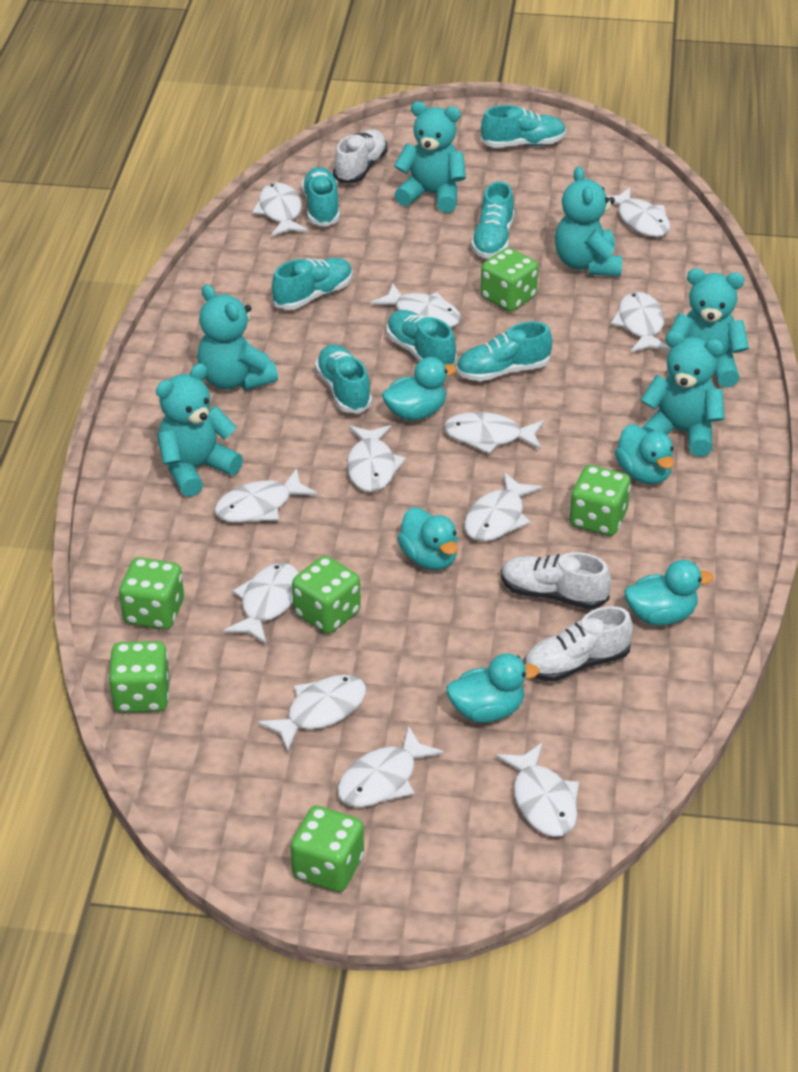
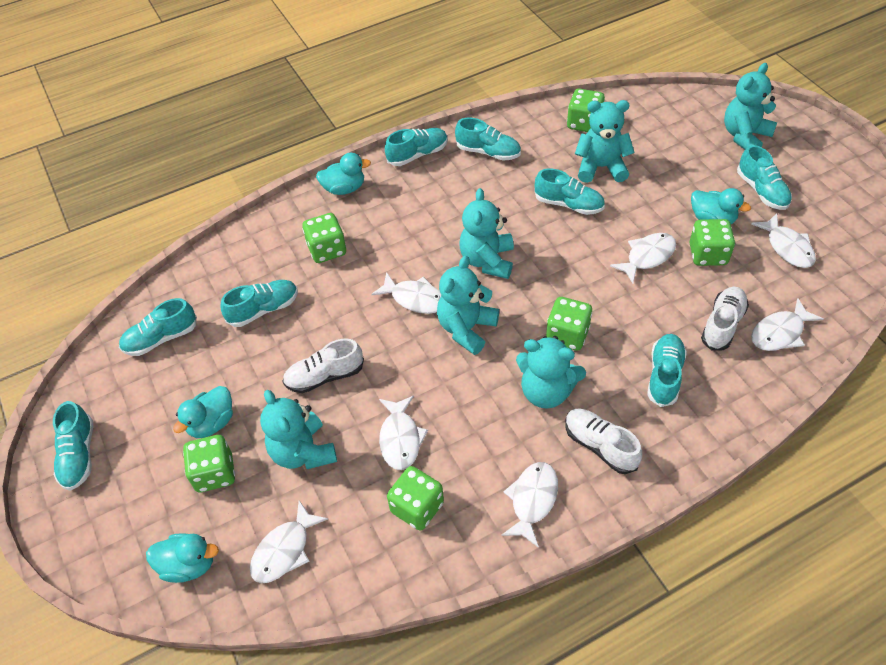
turquoise duck: [382,357,456,421] [397,507,458,570] [446,653,539,723] [615,424,674,485] [625,560,714,626] = 5 -> [146,533,219,583] [173,386,233,438] [316,153,371,195] [691,188,751,224] = 4
turquoise shoe: [272,258,353,310] [302,167,340,227] [315,344,372,413] [386,310,457,366] [456,322,552,381] [471,181,514,259] [481,105,566,148] = 7 -> [53,401,93,491] [119,298,197,356] [220,280,298,327] [385,128,448,166] [455,118,521,161] [534,169,605,215] [647,334,687,407] [737,145,792,210] = 8
white fish: [214,468,318,523] [223,563,299,644] [252,183,308,237] [258,675,366,752] [337,725,444,807] [347,425,406,492] [371,284,461,327] [444,412,544,454] [464,472,542,542] [496,743,579,837] [607,187,670,237] [611,292,671,352] = 12 -> [250,500,328,583] [371,272,441,314] [379,395,428,470] [501,462,558,548] [610,233,676,283] [751,213,816,268] [751,298,823,351] = 7

